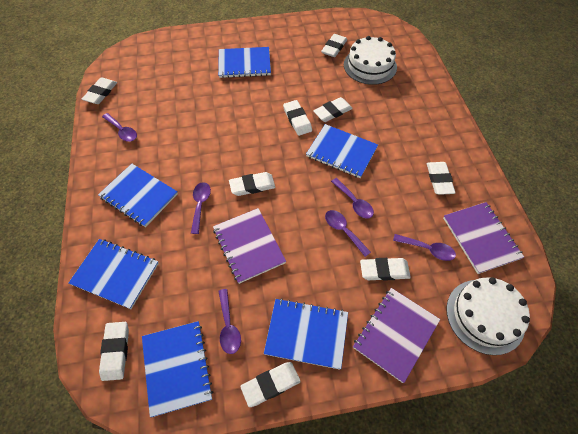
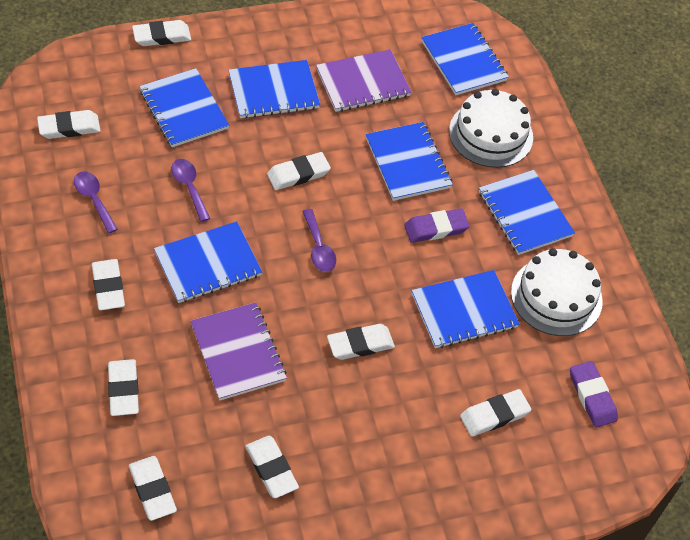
blue notebook: [69,239,159,309] [98,164,178,227] [142,321,213,417] [218,47,271,78] [264,298,348,370] [306,124,378,178] = 6 -> [139,68,229,147] [154,221,262,303] [228,60,320,119] [366,122,453,201] [412,270,520,348] [421,23,509,95] [479,170,575,255] = 7
purple eraser: none = 0 -> [404,208,470,243] [570,361,618,427] = 2
purple notebook: [213,208,286,284] [353,288,440,383] [443,202,524,274] = 3 -> [190,302,287,401] [316,49,412,112] = 2
purple spoon: [102,113,137,142] [191,182,211,234] [218,289,241,354] [325,210,371,257] [331,178,374,218] [393,234,456,261] = 6 -> [74,171,118,234] [171,159,210,222] [302,209,336,272] = 3

